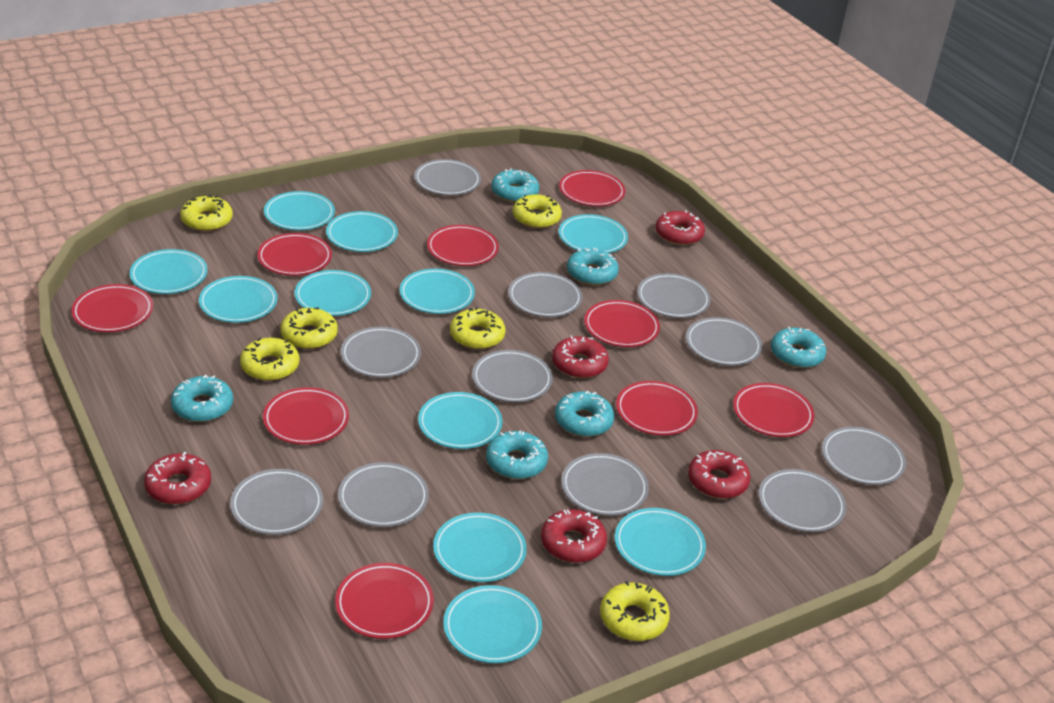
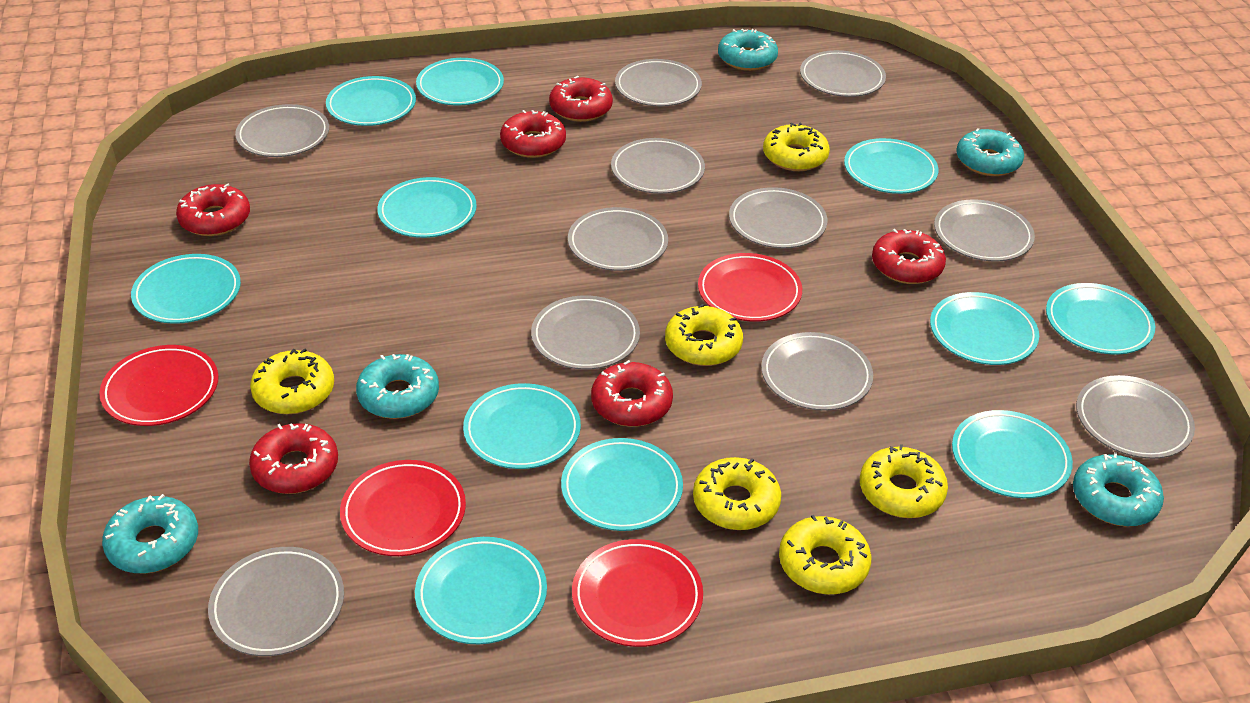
red donut: [144,452,211,504] [541,509,607,563] [552,336,609,378] [656,210,705,245] [688,450,750,499] = 5 -> [176,183,250,236] [249,423,338,494] [500,110,566,158] [549,76,613,122] [591,360,673,427] [872,229,946,284] = 6
red plate: [71,284,153,332] [258,233,332,276] [263,387,349,445] [335,563,434,639] [427,225,499,266] [559,170,625,206] [584,300,660,347] [616,381,698,436] [733,383,815,437] = 9 -> [99,345,218,426] [340,460,466,556] [572,539,703,647] [698,253,802,322] = 4
turquoise donut: [171,375,233,422] [486,430,548,479] [491,168,539,202] [555,391,614,437] [567,248,619,285] [771,327,826,368] = 6 -> [102,494,198,573] [356,354,439,419] [718,29,778,71] [956,128,1024,176] [1073,452,1164,526] = 5

